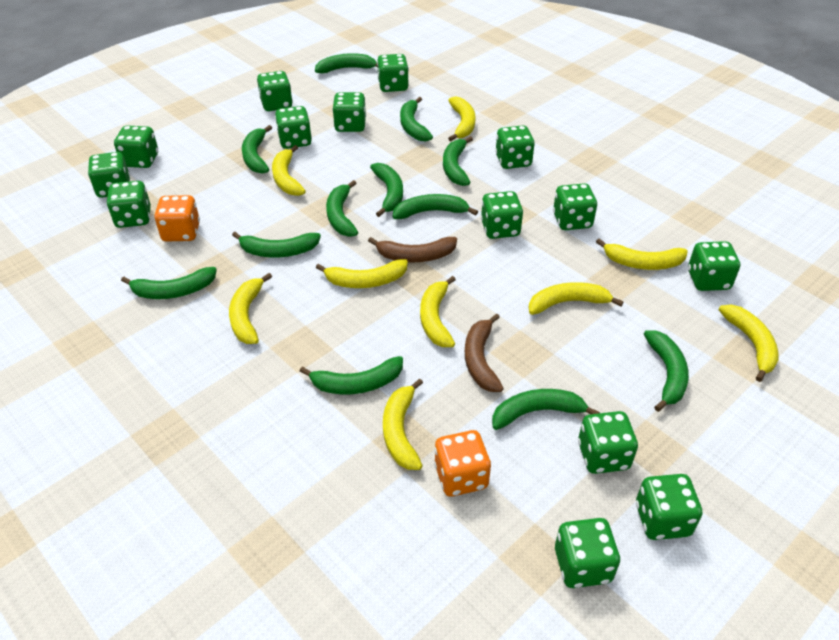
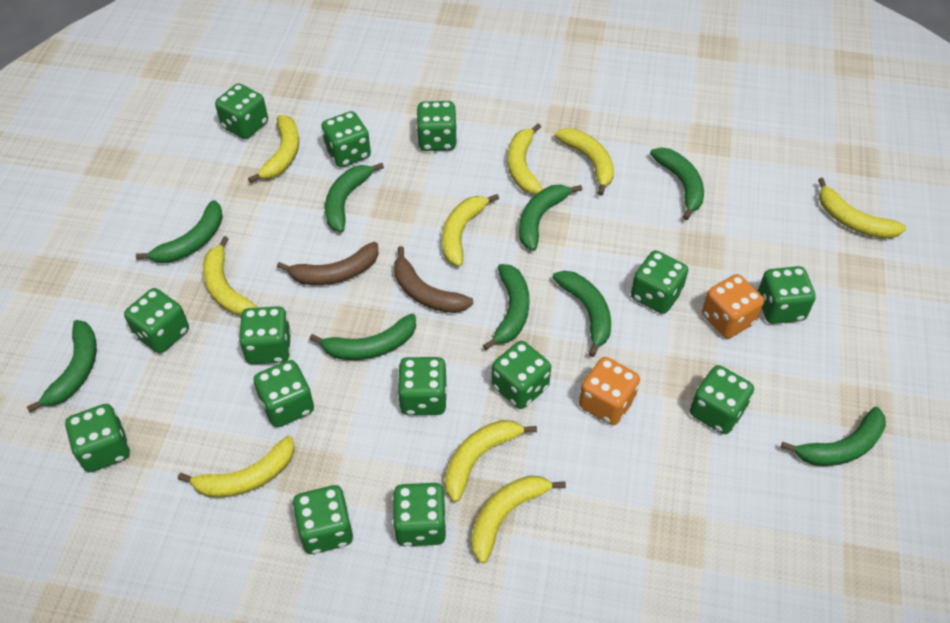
green banana: [121,267,217,299] [232,232,321,258] [242,125,272,174] [300,356,403,394] [315,53,378,73] [326,180,358,237] [370,163,403,217] [393,194,478,219] [400,97,433,142] [443,136,473,186] [492,389,600,430] [644,330,689,412] = 12 -> [27,320,97,412] [136,200,223,263] [310,314,416,360] [325,163,384,232] [483,264,529,350] [519,185,582,251] [552,271,611,357] [650,148,704,220] [781,407,886,466] = 9

